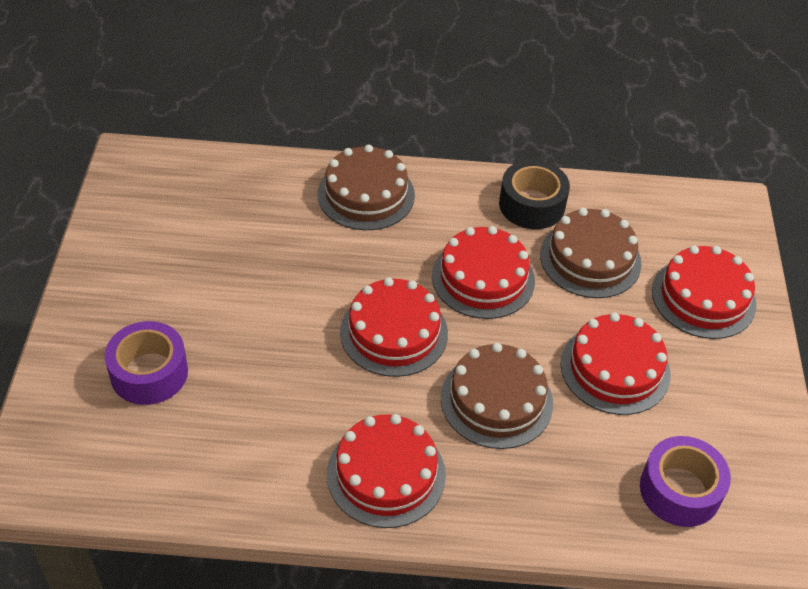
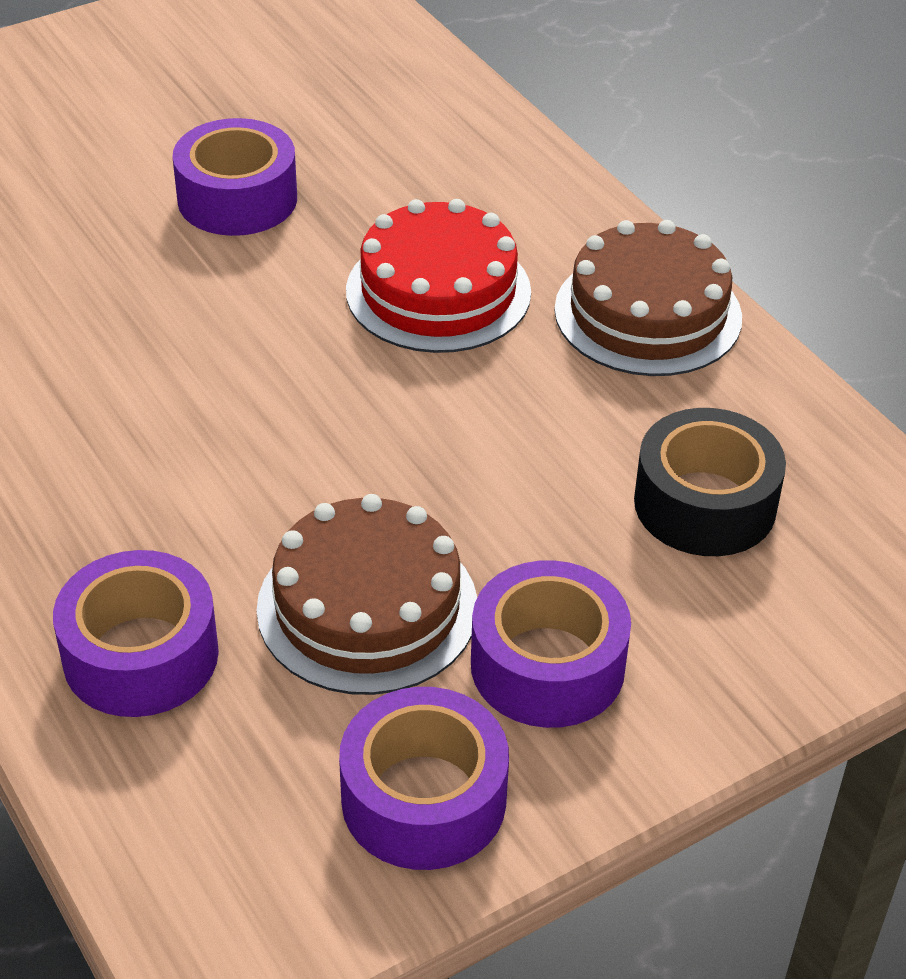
brown cake: [318,144,415,230] [441,343,553,449] [540,208,642,298] = 3 -> [257,494,477,695] [555,220,742,376] = 2
purple tape: [105,321,188,405] [640,436,731,527] = 2 -> [53,550,219,717] [173,118,297,236] [339,687,509,870] [471,560,631,728] = 4
red cake: [327,414,446,528] [340,277,448,377] [432,226,535,319] [561,313,670,415] [652,245,757,339] = 5 -> [346,199,531,353] = 1

